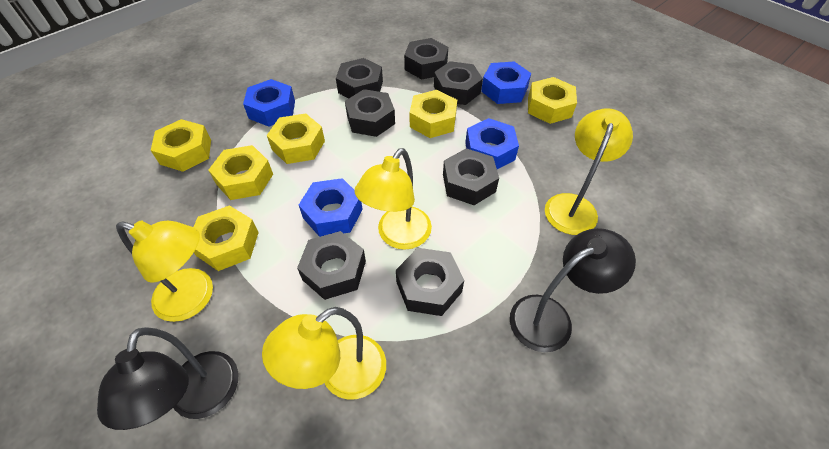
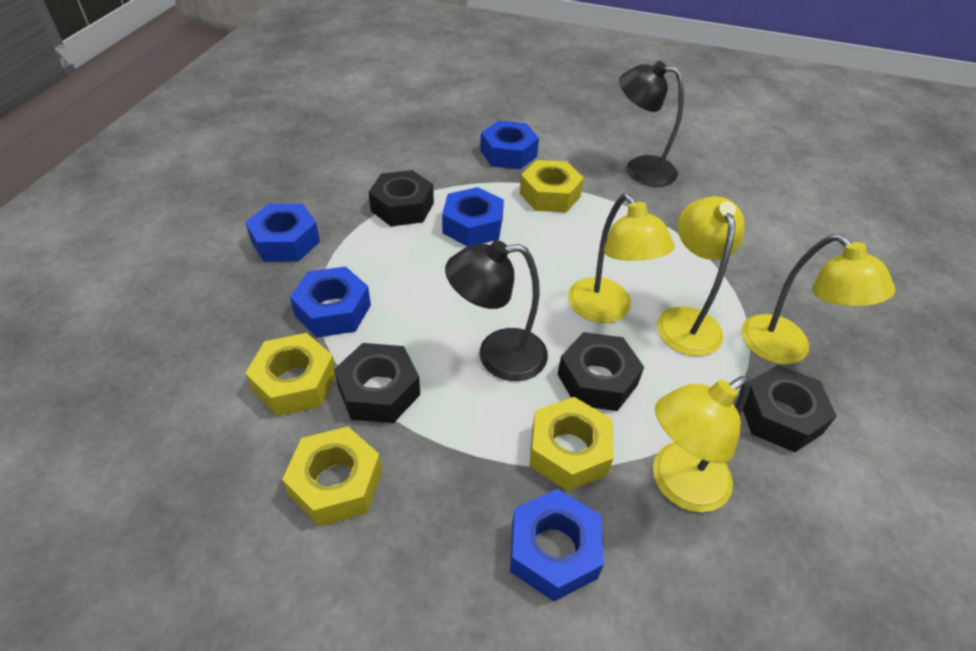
black nut: [297,231,366,300] [336,58,383,98] [345,89,395,137] [396,248,464,316] [404,38,448,80] [434,61,483,105] [443,148,499,205] = 7 -> [334,343,420,423] [369,170,434,226] [557,332,644,411] [743,365,837,452] = 4
blue nut: [243,79,295,127] [299,178,363,237] [465,118,519,169] [481,61,531,104] = 4 -> [245,204,320,262] [290,266,371,338] [442,187,504,247] [480,120,539,169] [510,489,604,601] = 5
yellow nut: [151,119,211,172] [194,205,259,271] [208,145,273,200] [267,113,325,164] [410,90,457,138] [528,77,577,124] = 6 -> [245,333,336,416] [282,426,382,527] [520,160,584,213] [529,397,613,491] = 4

